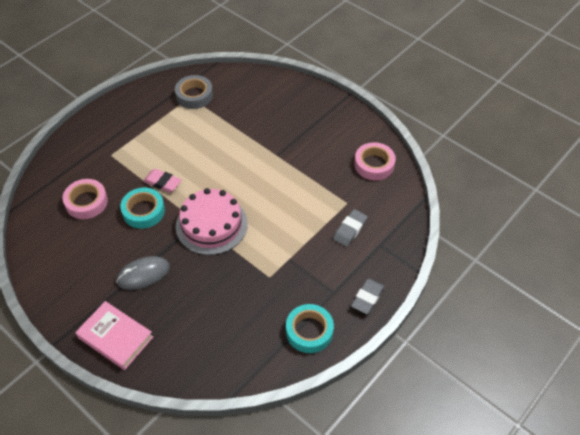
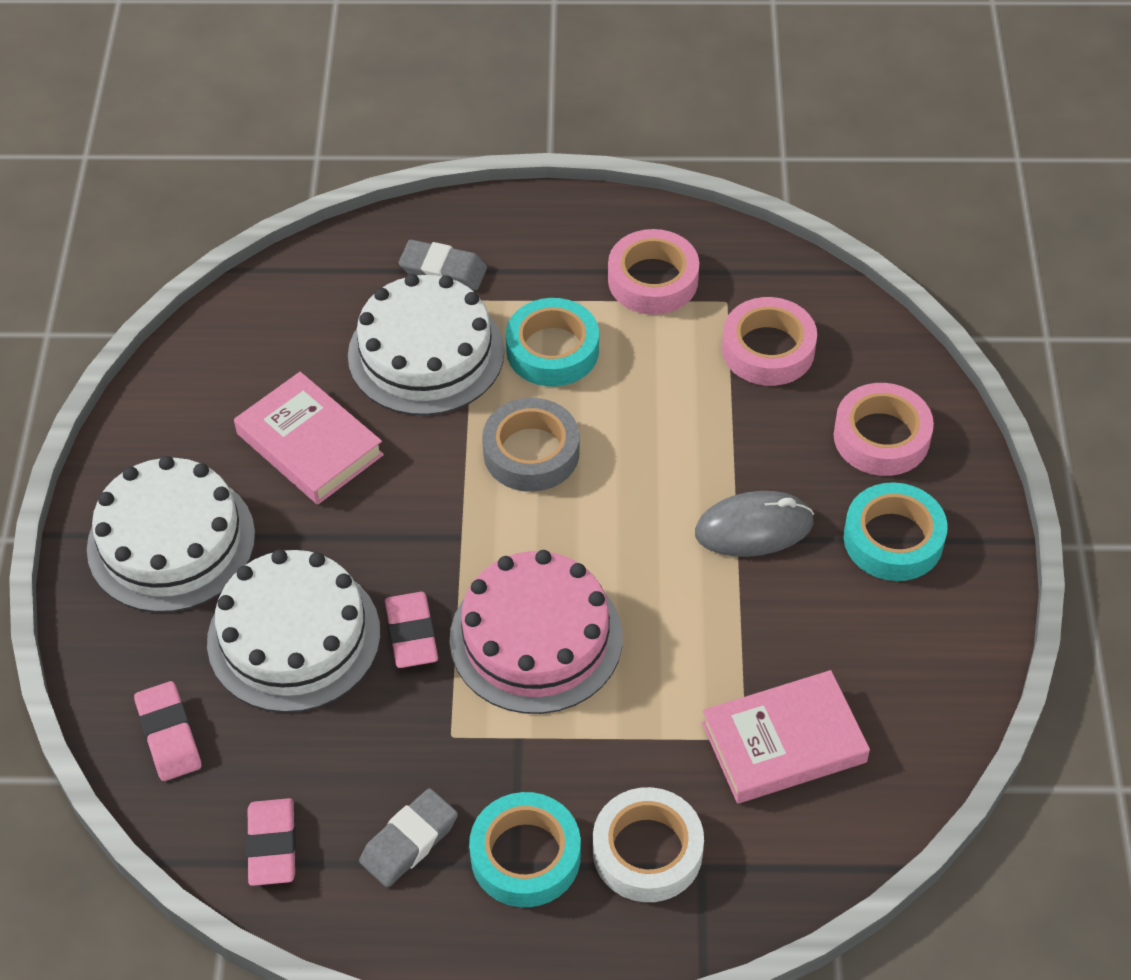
pink book: [75,301,153,370] = 1 -> [234,372,384,505] [702,670,870,803] = 2
pink eraser: [143,169,181,193] = 1 -> [134,681,201,781] [246,798,296,886] [385,592,438,668] = 3
pink tape: [62,179,108,219] [354,142,396,180] = 2 -> [608,229,699,315] [722,297,817,386] [834,383,934,476] = 3
turquoise tape: [120,188,165,229] [286,304,334,353] = 2 -> [469,792,581,907] [506,298,599,387] [844,482,948,581] = 3
white cake: none = 0 -> [87,456,255,613] [207,549,380,713] [348,274,505,415] = 3
white tape: none = 0 -> [593,787,704,902] = 1

